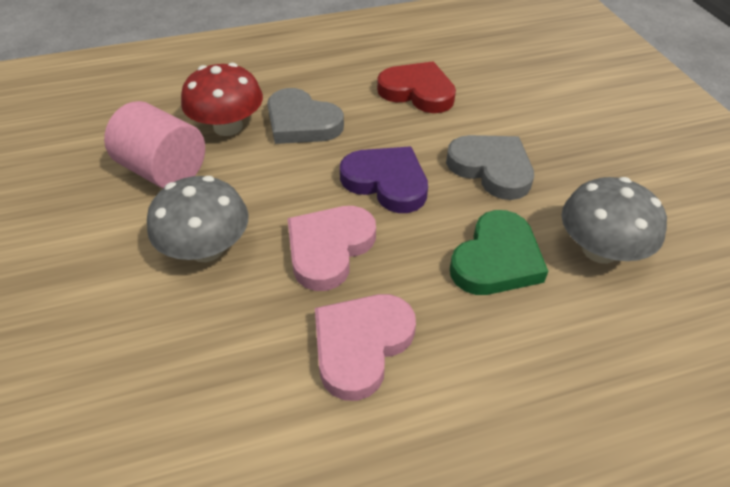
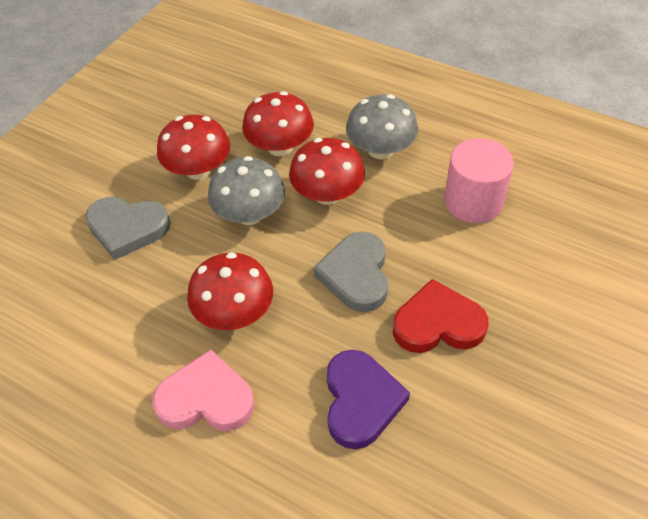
green heart: [450,210,548,295] = 1 -> none = 0
pink heart: [287,206,376,291] [315,294,416,401] = 2 -> [152,350,255,431] = 1
red mushroom: [181,63,263,136] = 1 -> [157,115,230,180] [187,252,273,330] [242,91,314,156] [289,138,365,205] = 4

